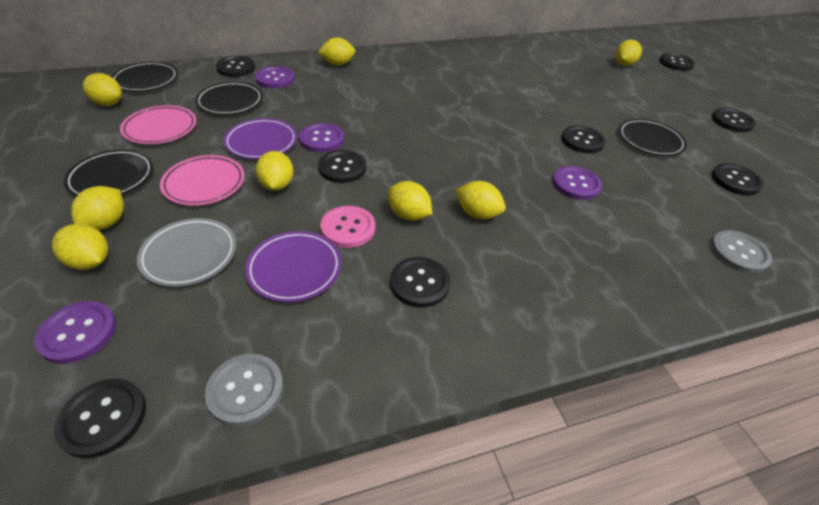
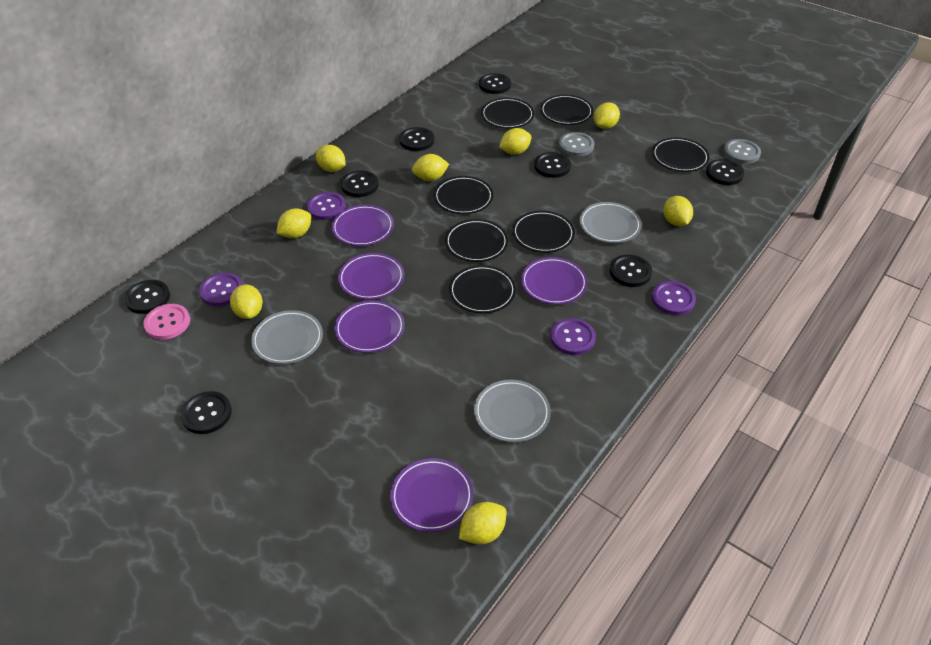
black plate: [64,150,153,196] [111,62,178,92] [195,82,263,115] [619,119,687,156] = 4 -> [434,176,493,214] [445,219,508,262] [449,265,516,313] [481,98,534,128] [512,211,575,253] [540,95,593,125] [652,138,709,172] = 7
grey plate: [137,218,236,287] = 1 -> [251,310,323,364] [474,380,551,442] [579,202,642,243] = 3
pink plate: [120,105,196,144] [160,155,245,206] = 2 -> none = 0
purple plate: [223,118,297,159] [245,231,341,302] = 2 -> [332,205,394,246] [335,300,405,353] [338,253,404,300] [390,458,473,532] [521,257,588,305] = 5

